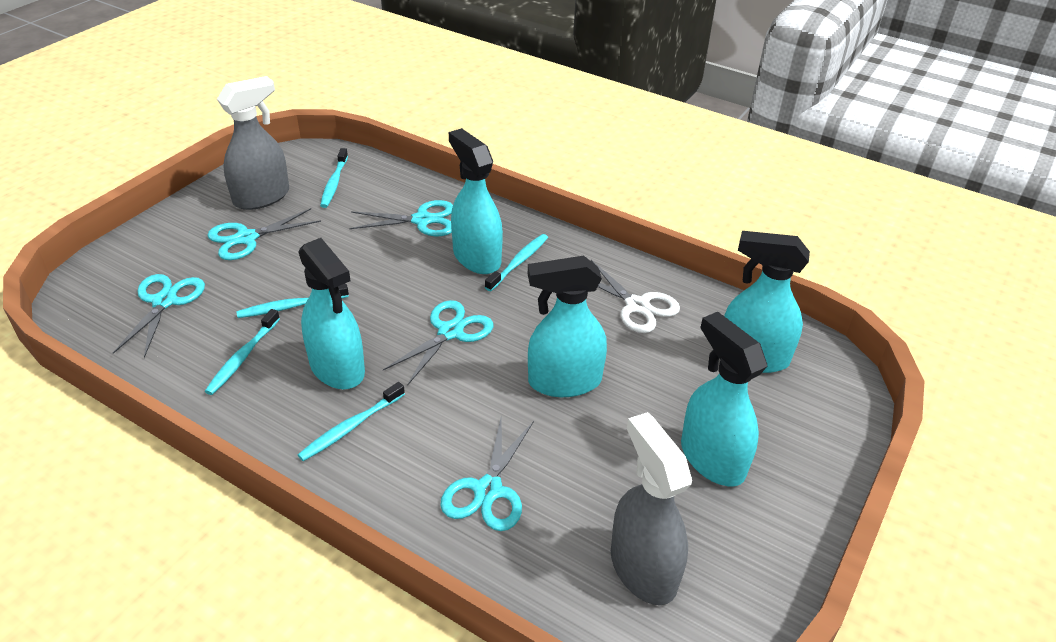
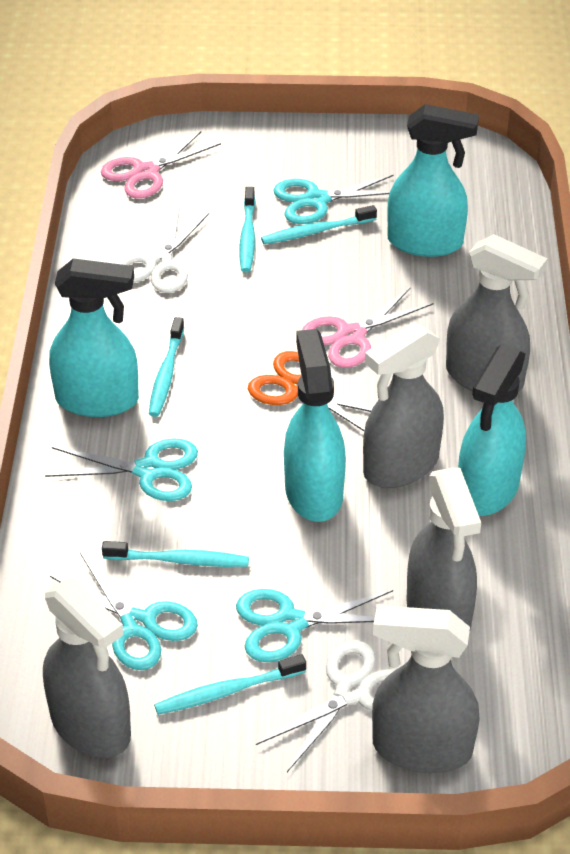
grey spray bottle: [217,76,289,210] [611,412,692,605] = 2 -> [43,578,131,758] [363,322,444,488] [372,606,480,773] [406,468,481,632] [446,234,548,392] = 5
orange scissors: none = 0 -> [248,351,373,431] = 1
pink scissors: none = 0 -> [101,131,221,199] [302,287,434,368] = 2
turquoise scissors: [113,274,205,358] [207,208,321,260] [349,200,453,236] [383,300,493,386] [440,414,534,531] = 5 -> [45,438,198,501] [50,553,198,670] [236,589,393,662] [273,175,394,224] = 4
turquoise spray bottle: [298,238,365,389] [449,128,503,274] [528,256,607,397] [681,312,767,486] [724,231,810,373] = 5 -> [49,258,139,417] [284,329,346,522] [387,104,479,257] [458,345,526,516] = 4
white scissors: [591,260,680,333] = 1 -> [118,207,209,293] [256,640,396,772] = 2

